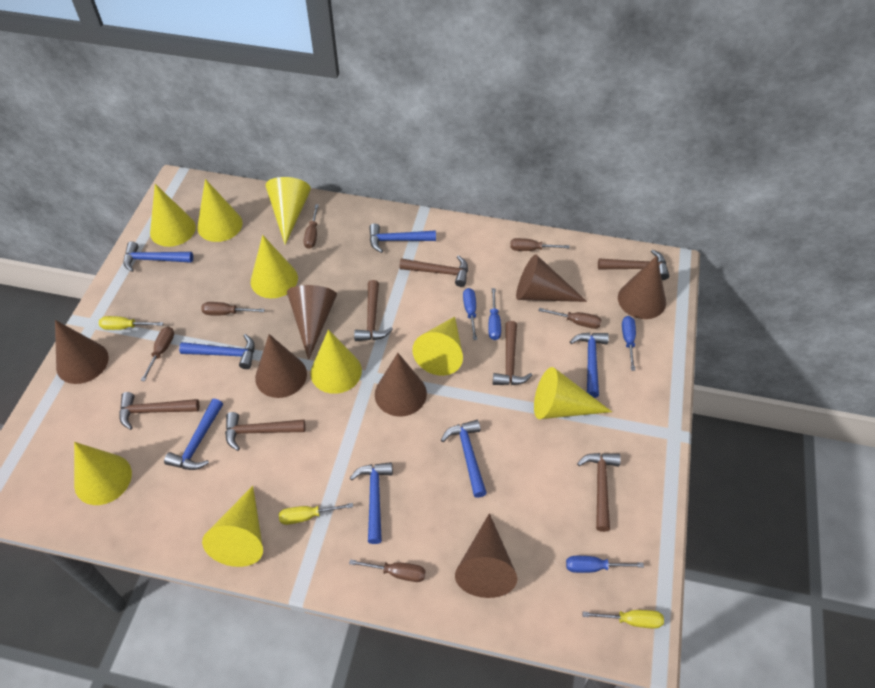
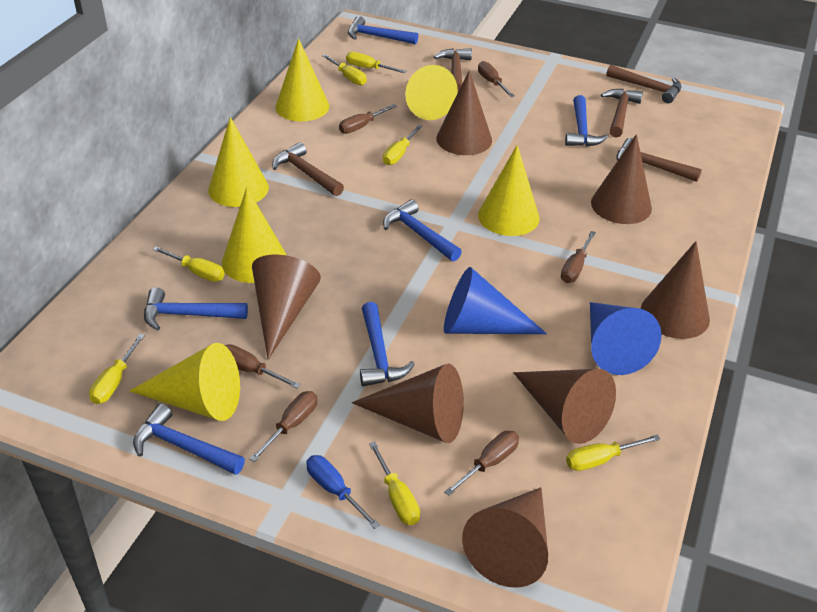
blue cone: none = 0 -> [444,267,547,334] [590,302,662,375] = 2
blue hammer: [123,241,193,272] [164,398,223,470] [179,334,255,369] [350,462,393,544] [369,223,436,253] [441,420,487,498] [570,333,609,398] = 7 -> [133,404,245,475] [144,287,248,331] [348,16,418,44] [360,302,415,386] [383,199,462,261] [565,95,608,146] = 6
blue screwdriver: [463,288,477,340] [488,288,501,340] [566,556,644,573] [622,316,636,371] = 4 -> [306,455,380,529] = 1
brown hammer: [119,392,200,430] [225,412,305,451] [354,280,393,341] [399,255,468,287] [493,321,533,385] [577,453,621,532] [598,249,669,280] = 7 -> [272,142,344,196] [434,48,472,91] [601,89,643,138] [606,65,681,103] [616,138,702,182] = 5
yellow cone: [74,442,132,505] [150,184,196,247] [197,179,243,242] [202,486,263,567] [251,235,298,298] [266,177,311,245] [310,330,362,394] [412,317,463,376] [534,367,612,419] = 9 -> [129,343,240,421] [208,117,269,207] [222,187,286,283] [275,38,329,121] [405,65,458,120] [478,145,540,236] = 6
yellow screwdriver: [99,316,163,330] [279,503,353,525] [582,610,664,629] = 3 -> [89,334,145,404] [152,246,225,282] [322,54,367,85] [346,52,407,73] [369,441,420,525] [383,125,423,165] [566,435,660,471] = 7

